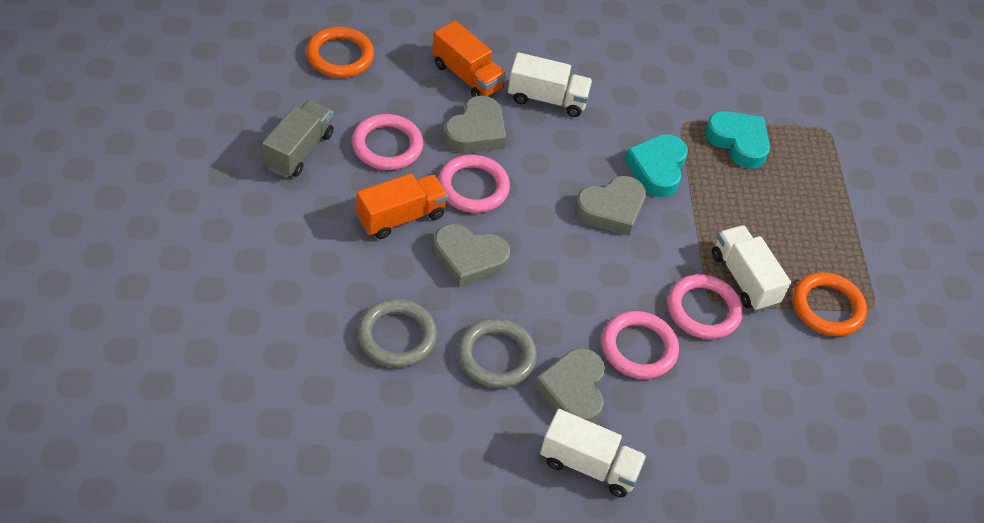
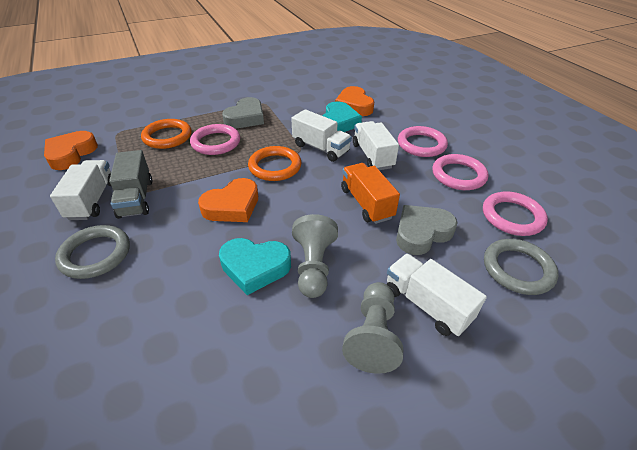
grey heart: [433,224,510,288] [444,96,506,153] [535,348,605,424] [575,176,646,236] = 4 -> [222,97,264,128] [396,205,458,255] = 2
grey pawn: none = 0 -> [292,214,338,298] [342,282,403,374] = 2
orange heart: none = 0 -> [44,131,98,170] [198,178,258,222] [335,86,374,116] = 3
orange truck: [356,173,448,239] [432,20,507,97] = 2 -> [341,163,400,224] = 1
white truck: [508,52,592,117] [540,409,646,497] [712,225,791,311] = 3 -> [50,160,111,220] [291,109,352,162] [353,121,399,170] [386,253,487,336] = 4

